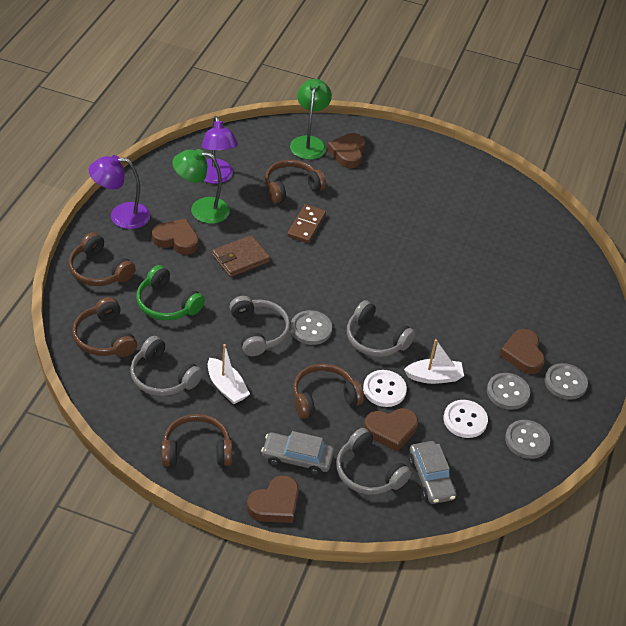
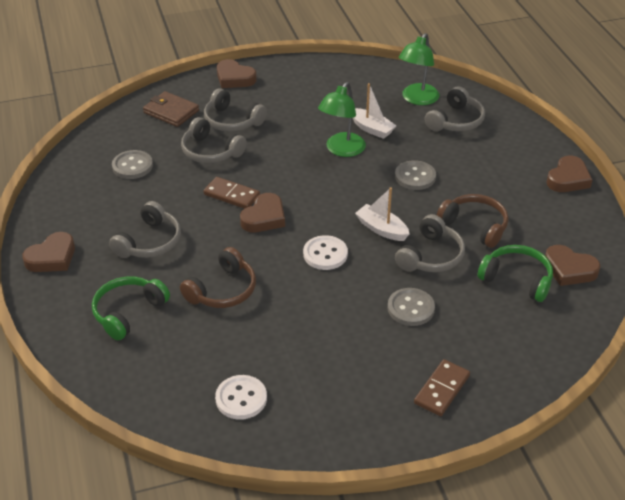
brown domino: [287,204,326,243] = 1 -> [204,177,260,209] [414,359,470,416] = 2
brown headphones: [68,232,135,286] [72,297,137,357] [162,414,232,467] [265,160,326,204] [293,363,364,419] = 5 -> [180,247,256,308] [437,194,508,248] = 2
green headphones: [136,265,205,321] = 1 -> [92,276,170,340] [478,245,553,302] = 2
grey button: [290,310,332,345] [487,373,530,410] [505,420,550,459] [545,363,588,400] = 4 -> [112,150,153,179] [388,288,435,326] [395,160,436,190] = 3
grey car: [261,431,334,475] [409,441,456,504] = 2 -> none = 0
grey headphones: [130,336,203,396] [229,296,290,356] [336,428,412,495] [347,300,415,357] = 4 -> [109,201,181,258] [181,117,247,163] [204,88,267,132] [395,214,465,272] [425,86,485,131] = 5
purple lamp: [89,155,150,229] [202,116,238,184] = 2 -> none = 0

